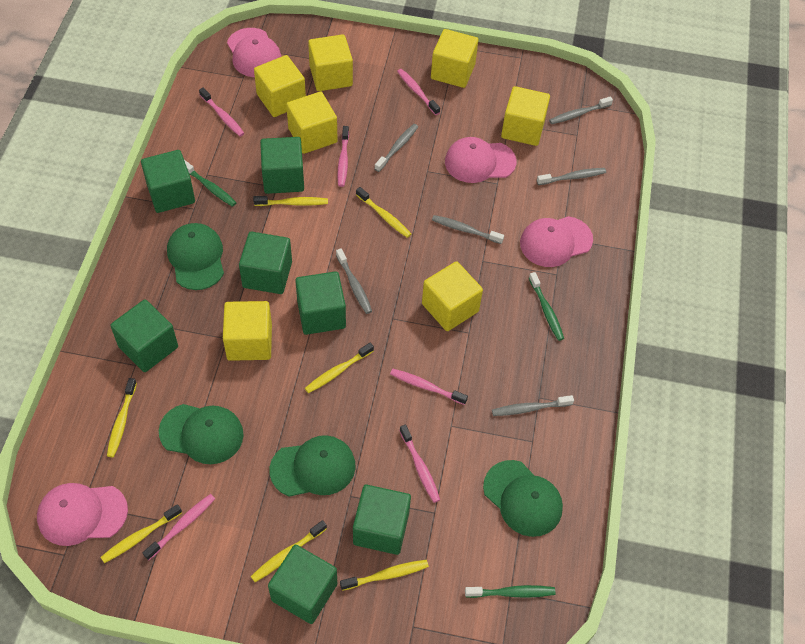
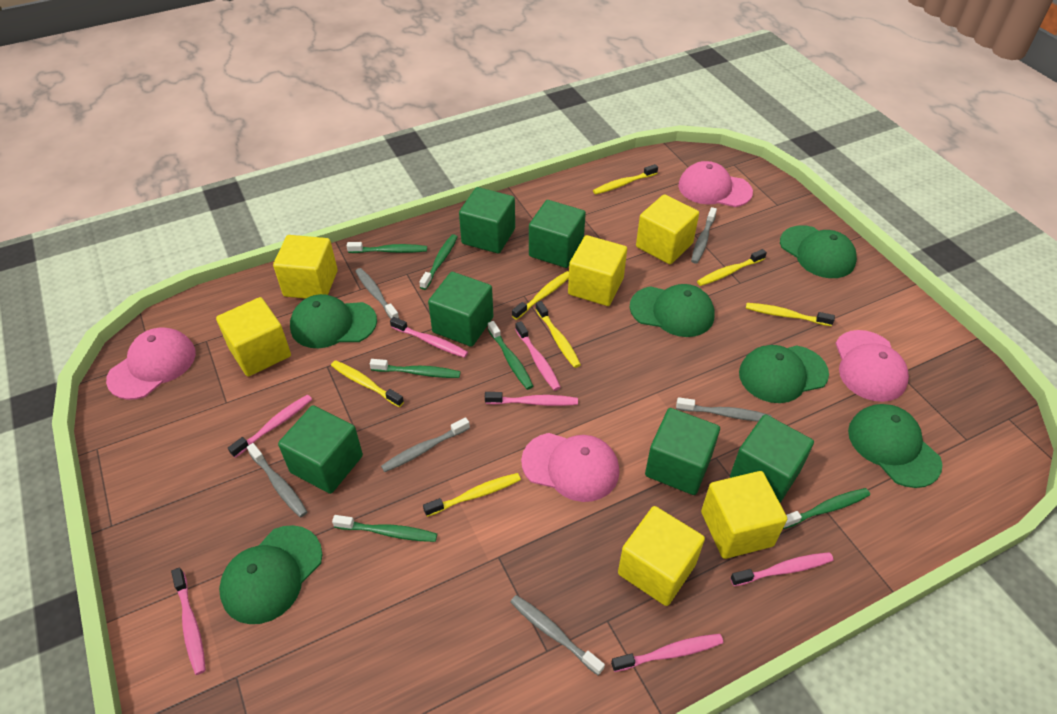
green cap: [159,404,244,464] [167,223,224,290] [270,435,356,497] [483,460,563,537] = 4 -> [219,525,323,624] [290,294,377,348] [630,284,715,337] [739,345,829,403] [780,225,857,278] [848,404,942,488] = 6
green cube: [110,299,178,372] [141,150,195,213] [239,232,292,294] [260,137,304,194] [268,545,337,624] [295,271,346,335] [353,485,411,555] = 7 -> [278,406,363,494] [428,272,493,347] [459,187,515,254] [529,200,586,268] [645,408,720,495] [730,414,814,503] = 6
green toothbrush: [184,160,236,207] [465,585,556,598] [529,272,564,341] = 3 -> [332,515,437,542] [347,242,427,253] [370,359,461,378] [419,234,457,290] [488,321,533,390] [783,488,870,529] = 6
pink toothbrush: [143,494,215,560] [199,88,244,137] [337,126,349,187] [390,369,468,405] [397,69,440,115] [399,424,440,503] = 6 -> [171,567,206,675] [228,395,312,458] [390,317,468,358] [485,392,578,406] [515,321,561,391] [611,634,723,672] [730,552,834,586] = 7
yellow cube: [223,301,272,361] [254,55,306,117] [286,92,338,154] [308,34,353,91] [422,261,483,331] [431,29,478,88] [501,86,550,146] = 7 -> [216,297,291,377] [273,235,338,299] [568,235,627,306] [618,506,705,606] [636,194,699,264] [701,471,787,559] = 6

